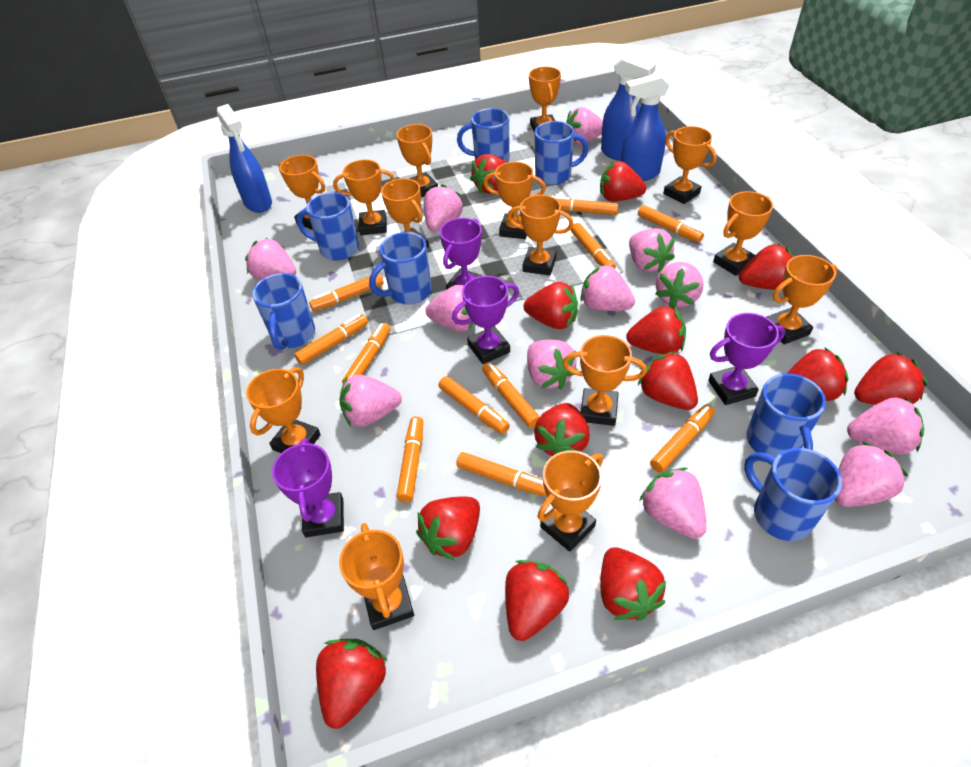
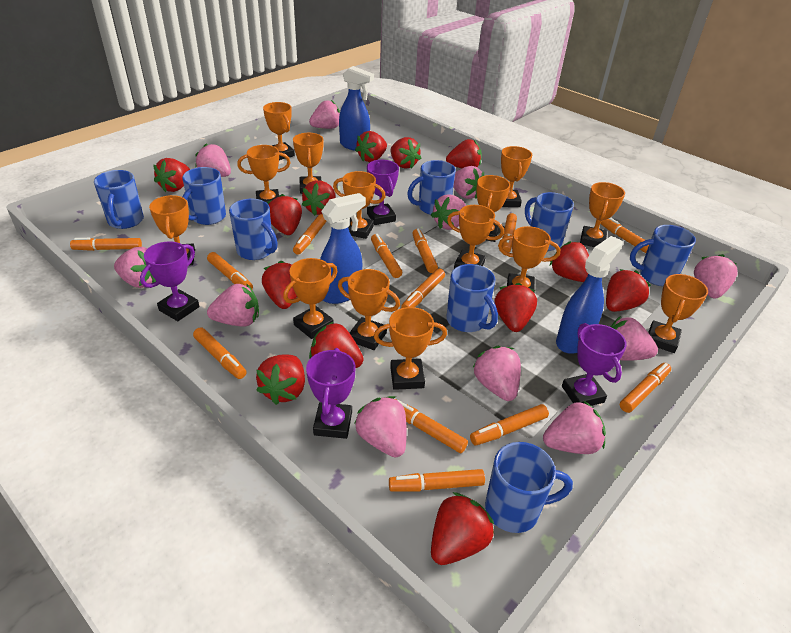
blue mug: [252,273,315,350] [296,192,359,261] [369,232,431,305] [457,108,509,163] [535,121,589,185] [744,448,842,541] [746,373,826,457] = 7 -> [94,170,144,229] [182,167,226,225] [229,199,278,260] [407,160,456,215] [446,264,498,332] [485,442,573,533] [525,192,574,251] [630,225,696,286] = 8
orange marker: [294,314,368,365] [309,274,384,311] [342,323,391,383] [397,416,423,502] [439,376,510,434] [456,452,547,497] [482,362,540,428] [554,197,618,215] [571,223,616,268] [638,205,704,243] [650,404,715,473] = 11 -> [70,238,142,251] [193,327,247,379] [207,252,253,289] [293,214,327,255] [371,234,402,278] [389,469,485,492] [395,399,468,453] [401,268,445,308] [412,228,438,273] [470,404,549,445] [502,213,517,252] [601,218,649,253] [620,363,671,413] = 13
pink strawberry: [245,238,296,280] [339,375,402,427] [424,184,464,231] [425,285,474,332] [527,340,578,389] [566,107,603,145] [580,264,635,311] [629,228,675,273] [640,468,706,539] [655,262,704,308] [835,441,908,507] [847,397,924,454] = 12 -> [114,247,156,288] [195,143,231,177] [207,283,259,326] [309,100,340,129] [354,396,407,457] [431,194,466,230] [453,166,484,199] [473,346,521,401] [543,400,606,454] [611,316,658,361] [694,254,738,299] = 11

